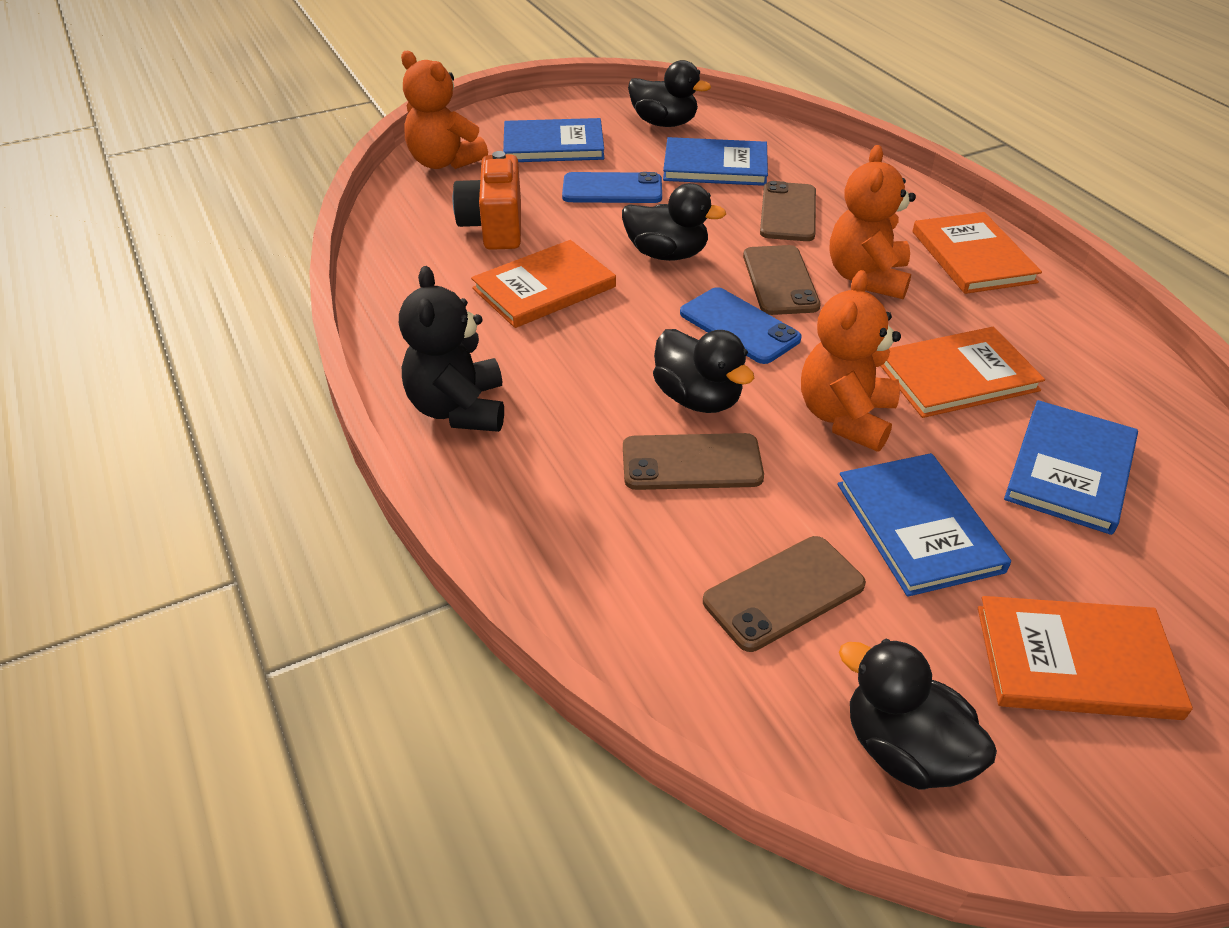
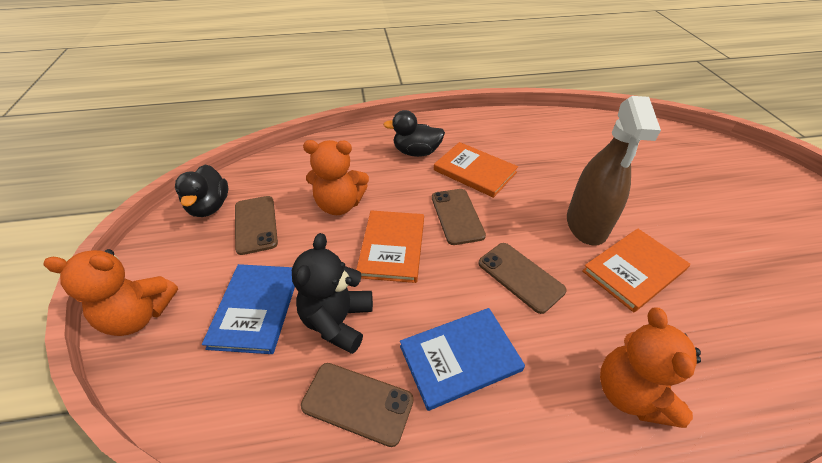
black duck: [622,183,726,261] [628,60,711,127] [653,329,754,413] [839,639,997,790] = 4 -> [175,165,228,217] [383,110,445,157] = 2
blue book: [503,118,604,162] [663,137,768,186] [837,453,1011,597] [1004,400,1138,535] = 4 -> [202,264,295,354] [400,308,525,411] = 2
blue phone: [562,172,662,203] [680,287,802,364] = 2 -> none = 0
brown spray bottle: none = 0 -> [567,96,661,246] = 1
orange book: [471,240,616,328] [881,327,1045,418] [913,212,1042,294] [978,596,1193,720] = 4 -> [356,211,424,283] [434,142,518,198] [582,228,690,312] = 3
orange camera: [453,151,521,250] = 1 -> none = 0

